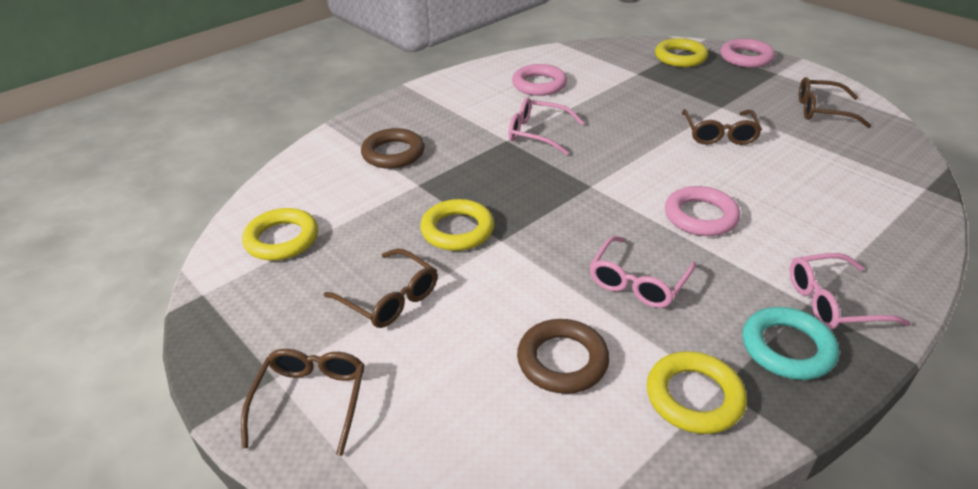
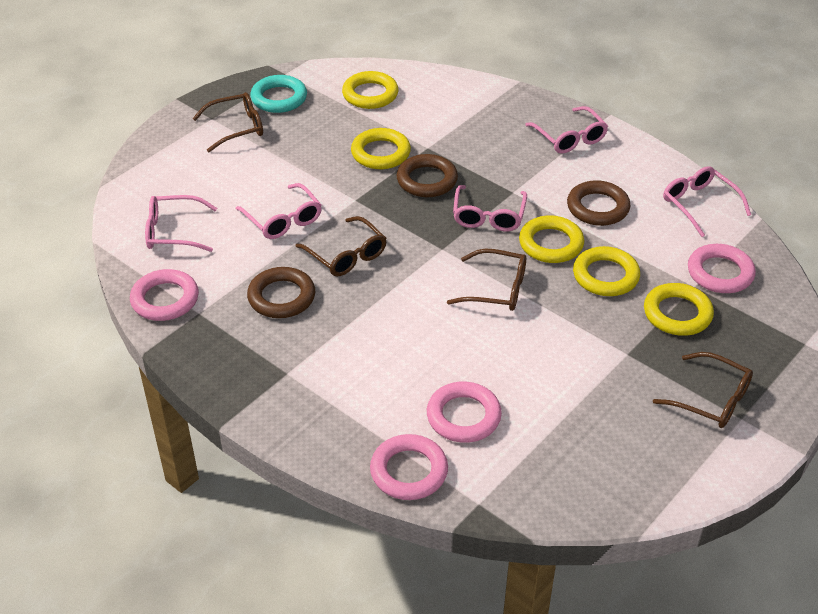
brown ring: [361,128,425,169] [517,319,610,394] = 2 -> [247,267,315,318] [397,154,458,197] [567,180,630,226] = 3
pink glasses: [508,98,584,155] [589,236,696,308] [790,253,911,330] = 3 -> [145,195,217,252] [236,183,322,239] [453,185,527,231] [525,106,608,154] [663,166,751,237] = 5
pink ring: [512,64,567,96] [665,186,740,236] [720,39,775,68] = 3 -> [130,269,199,321] [370,434,448,500] [427,382,502,443] [688,244,756,293] = 4
yellow ring: [242,208,318,261] [420,199,494,251] [647,351,747,434] [655,38,708,67] = 4 -> [342,71,399,109] [351,128,411,169] [519,215,584,263] [573,246,640,296] [644,283,714,336] = 5

